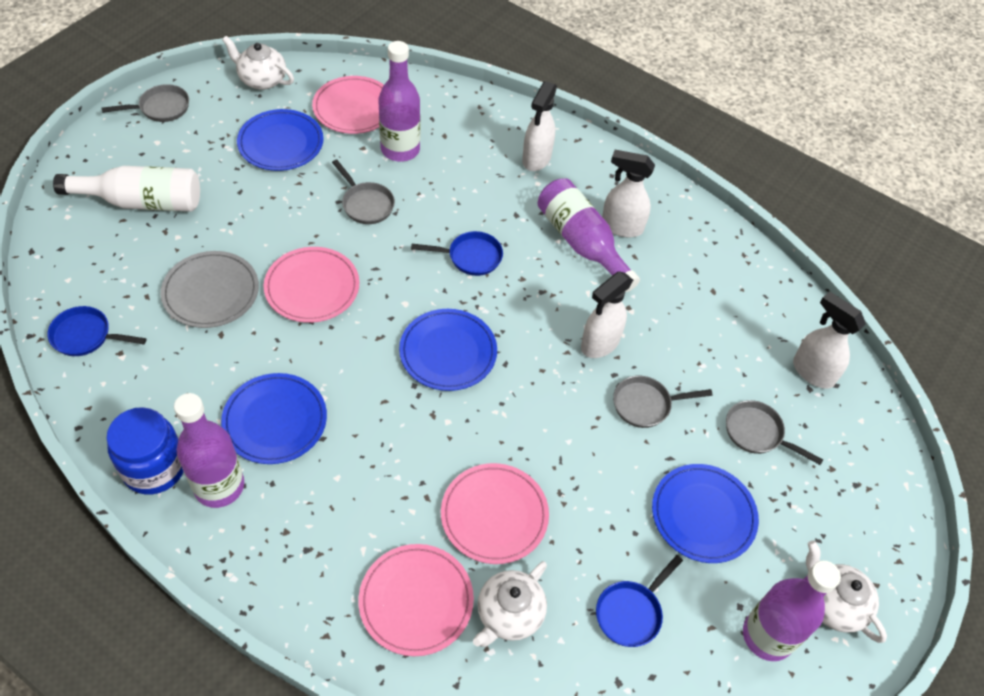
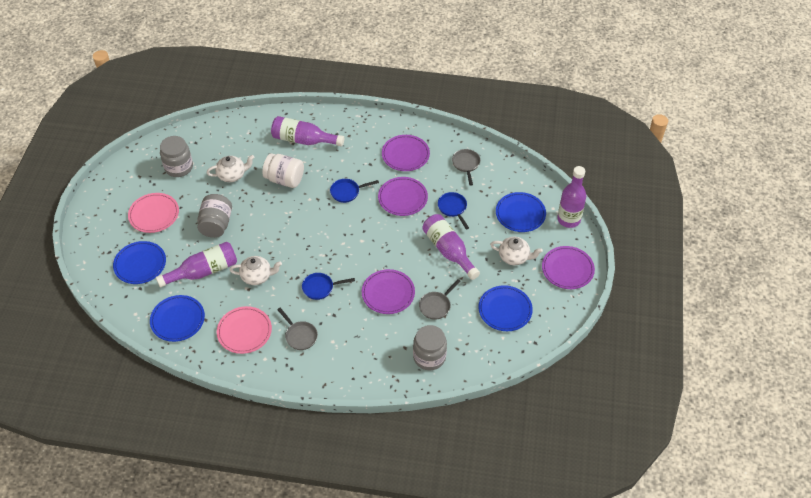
blue jar: [106,407,183,494] = 1 -> none = 0
grey jar: none = 0 -> [160,136,193,177] [197,194,232,238] [413,325,447,370] = 3
grey pan: [102,84,189,122] [332,159,395,224] [613,376,713,428] [726,400,823,465] = 4 -> [277,308,318,350] [419,279,461,320] [452,149,480,186] = 3
grey plate: [161,251,259,328] = 1 -> none = 0
pink plate: [264,247,359,323] [312,76,384,134] [358,544,474,656] [441,463,549,564] = 4 -> [128,193,179,233] [217,306,272,354] = 2
purple plate: none = 0 -> [362,269,415,314] [378,177,428,216] [382,135,430,171] [542,246,595,289] = 4
white bottle: [53,166,200,212] = 1 -> none = 0
white jar: none = 0 -> [262,153,304,188] = 1
white spray bottle: [522,81,557,171] [581,271,633,358] [602,150,655,237] [793,291,866,389] = 4 -> none = 0

